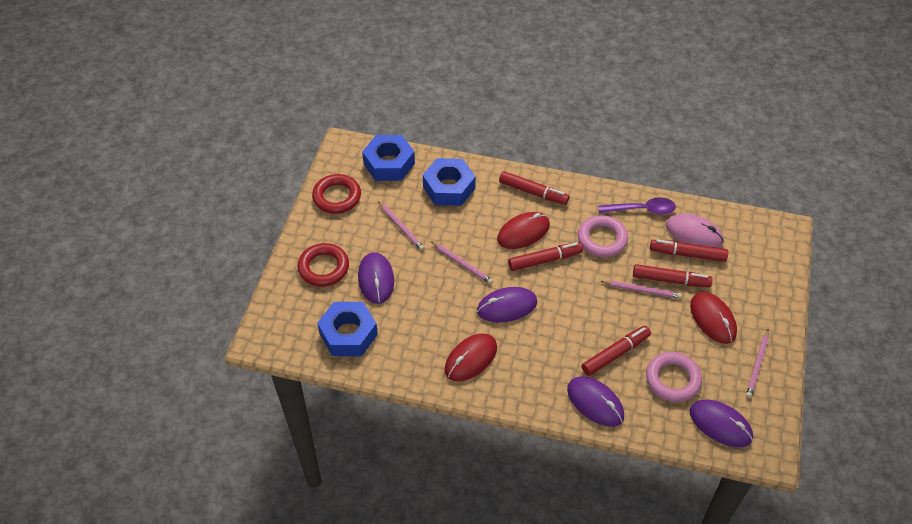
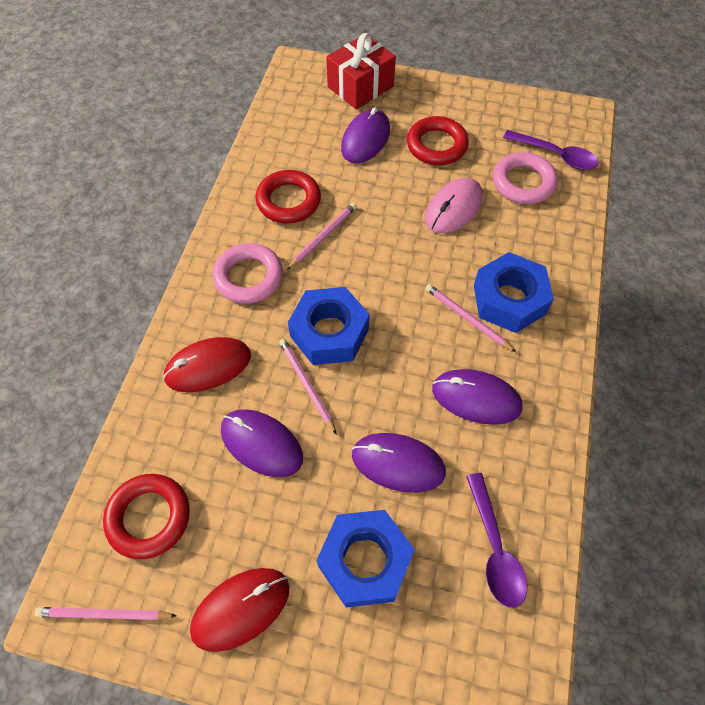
purple spoon: [598,197,676,215] = 1 -> [466,473,527,608] [503,130,598,170] = 2
red gift: none = 0 -> [326,33,396,109] = 1
red marker: [499,171,569,205] [508,242,583,271] [582,326,651,376] [633,264,712,287] [650,239,728,262] = 5 -> none = 0
red mouse: [445,333,497,381] [497,212,550,249] [690,292,737,344] = 3 -> [163,337,251,392] [190,568,289,652] = 2
red ring: [298,243,349,287] [312,174,361,214] = 2 -> [103,474,190,559] [256,170,321,223] [407,116,469,165] = 3

